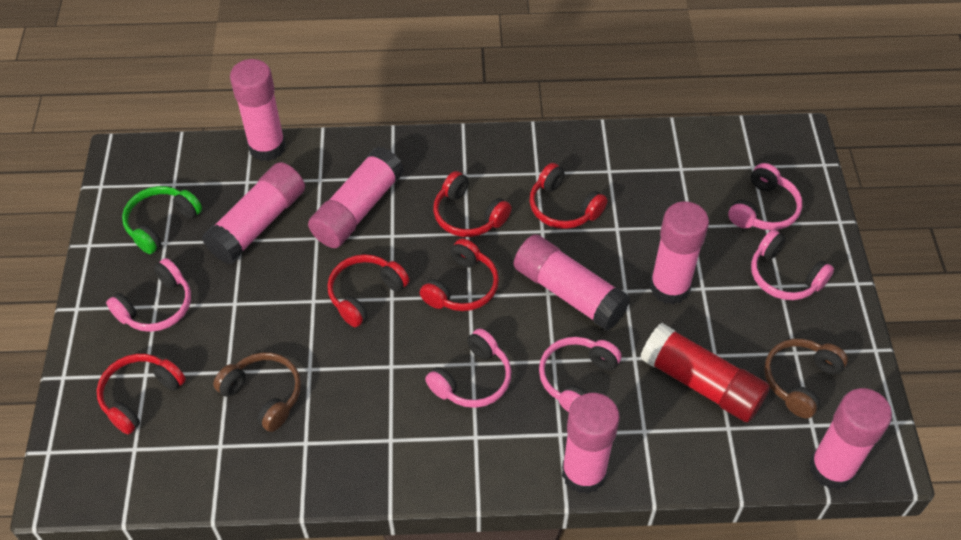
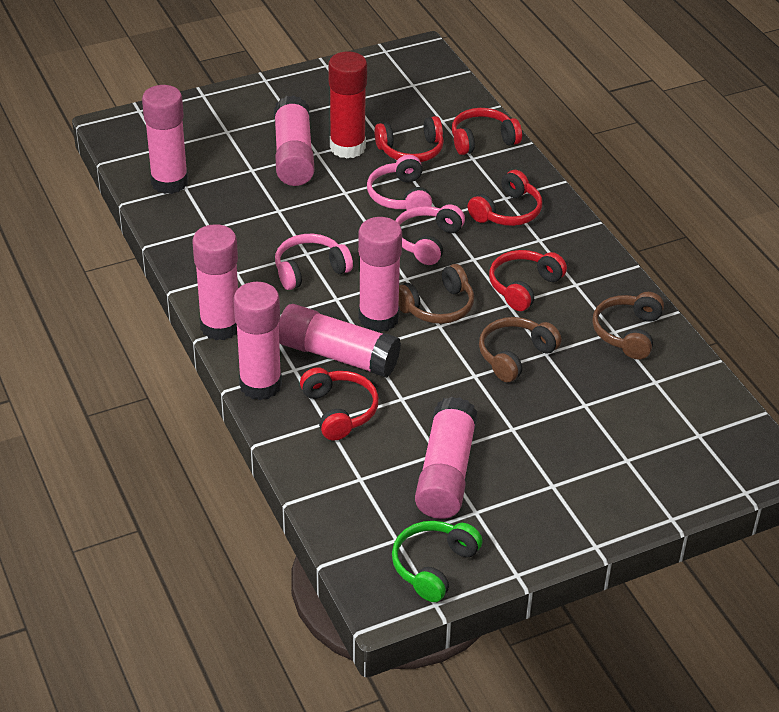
brown headphones: [213,352,301,432] [764,339,848,418] = 2 -> [398,264,474,324] [479,317,562,382] [592,292,664,359] = 3
pink headphones: [106,258,191,332] [425,329,511,408] [539,337,622,412] [728,163,802,230] [751,229,834,300] = 5 -> [275,234,353,290] [367,155,432,210] [395,204,465,265] = 3

